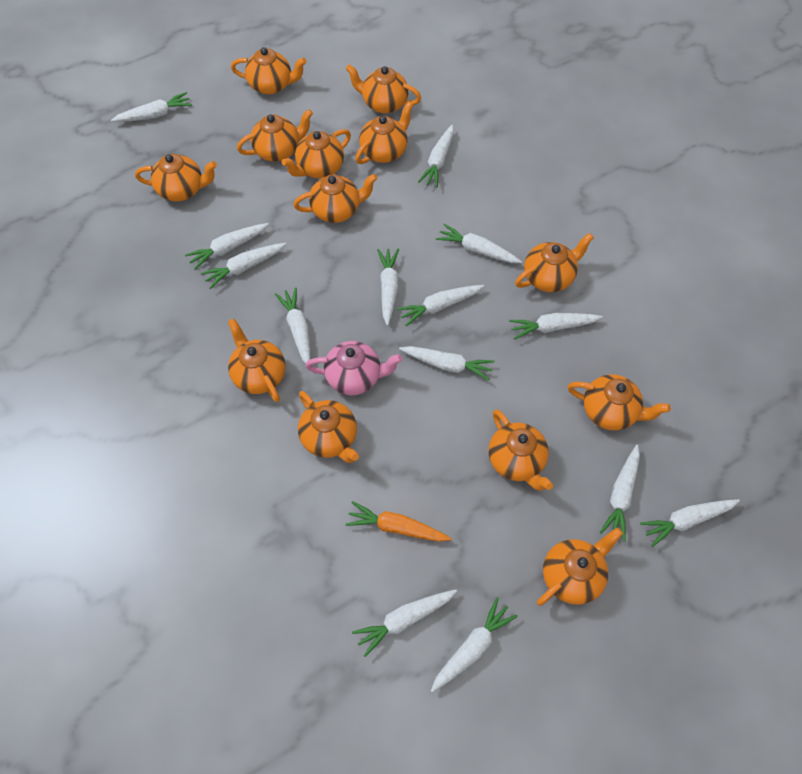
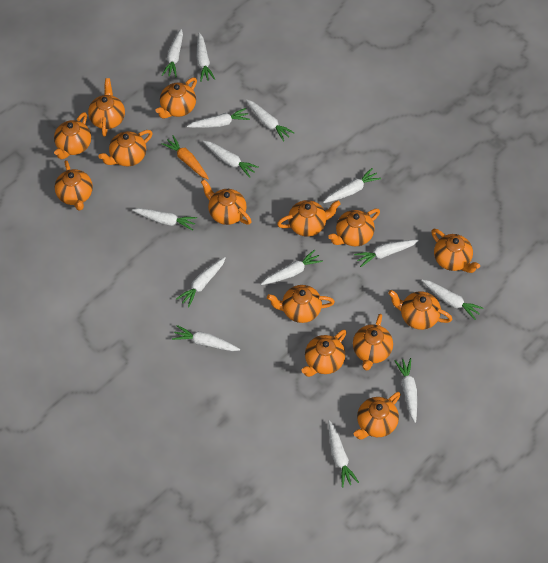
orange teapot: [135,154,217,202] [228,319,286,402] [231,47,307,95] [237,109,313,162] [282,129,351,178] [294,174,377,223] [298,391,359,463] [346,64,421,113] [355,101,413,164] [488,409,553,491] [515,233,594,292] [537,528,623,606] [568,374,671,431] = 13 -> [54,112,91,160] [55,160,93,211] [88,78,125,137] [98,130,153,167] [156,77,197,118] [201,179,252,225] [267,285,335,323] [277,200,341,237] [301,329,347,377] [328,209,380,246] [353,314,393,370] [354,392,401,440] [388,290,452,330] [431,229,480,273] = 14
pink teapot: [306,341,402,395] = 1 -> none = 0

